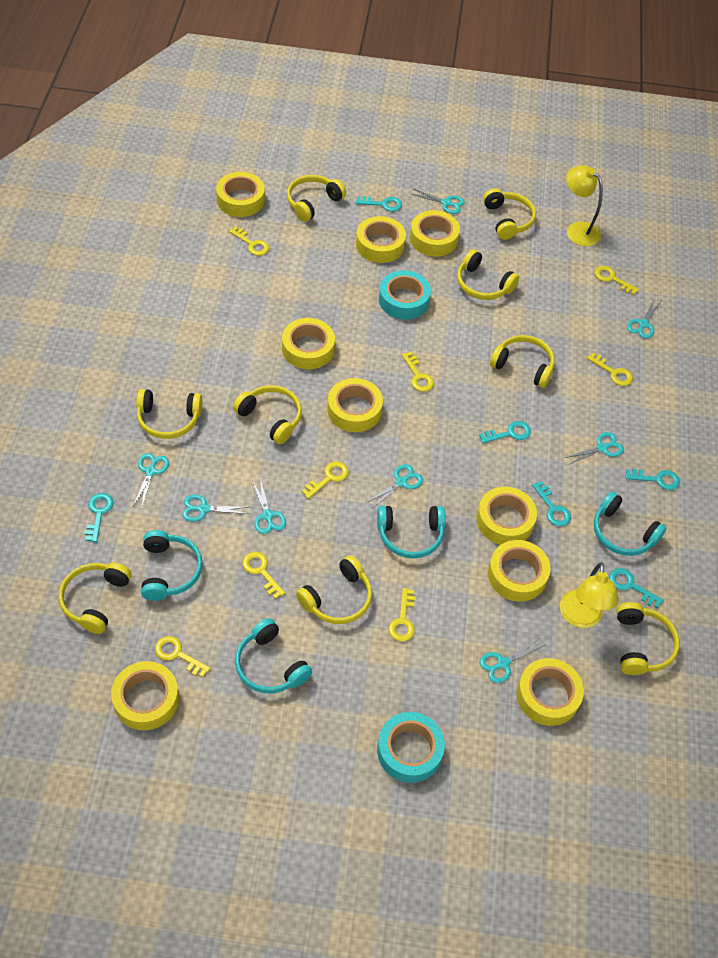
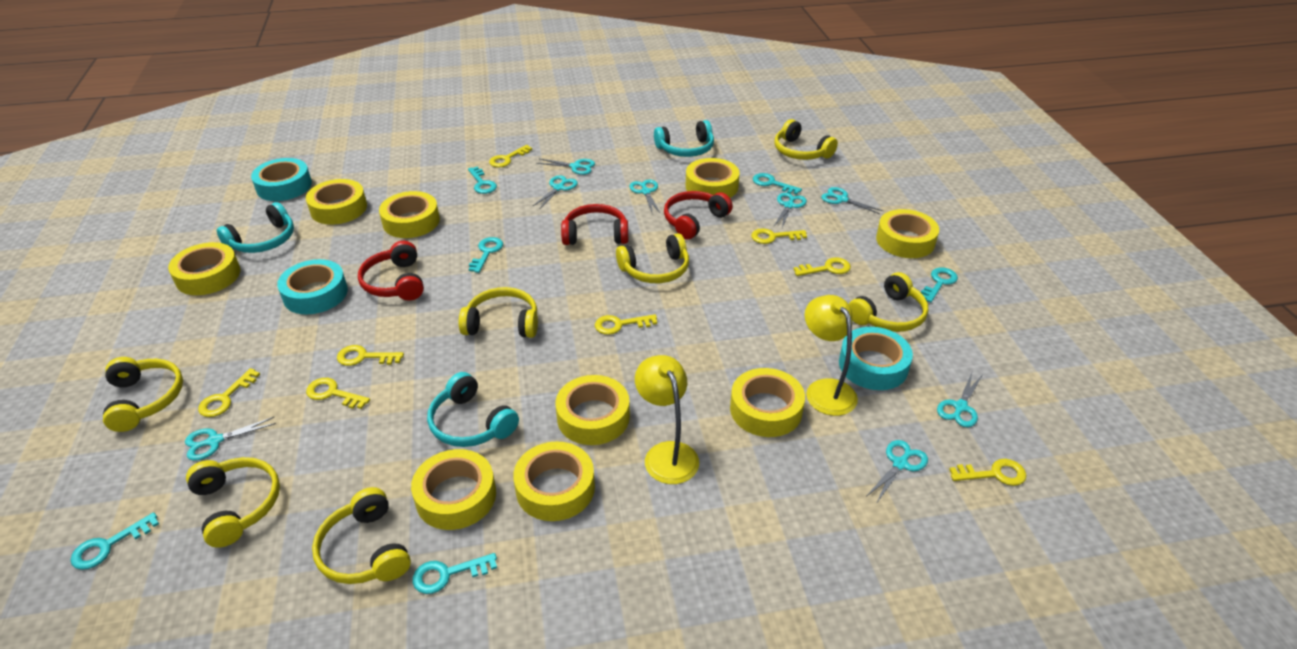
red headphones: none = 0 -> [358,241,424,301] [561,204,628,245] [664,191,733,240] = 3
turquoise headphones: [141,530,203,601] [235,618,312,693] [377,506,446,558] [594,492,666,556] = 4 -> [217,202,294,253] [427,372,519,447] [654,120,714,157] = 3
turquoise tape: [377,712,445,783] [379,270,431,320] = 2 -> [251,158,312,201] [277,259,348,314] [839,327,913,390] = 3
yellow headphones: [59,562,132,634] [136,389,202,439] [233,385,302,444] [287,175,346,222] [296,555,372,624] [457,249,519,300] [483,188,536,240] [490,335,555,388] [616,602,680,675] = 9 -> [103,357,183,432] [186,457,280,548] [312,487,411,584] [459,287,538,338] [616,233,689,283] [774,119,838,160] [849,272,928,332] = 7

